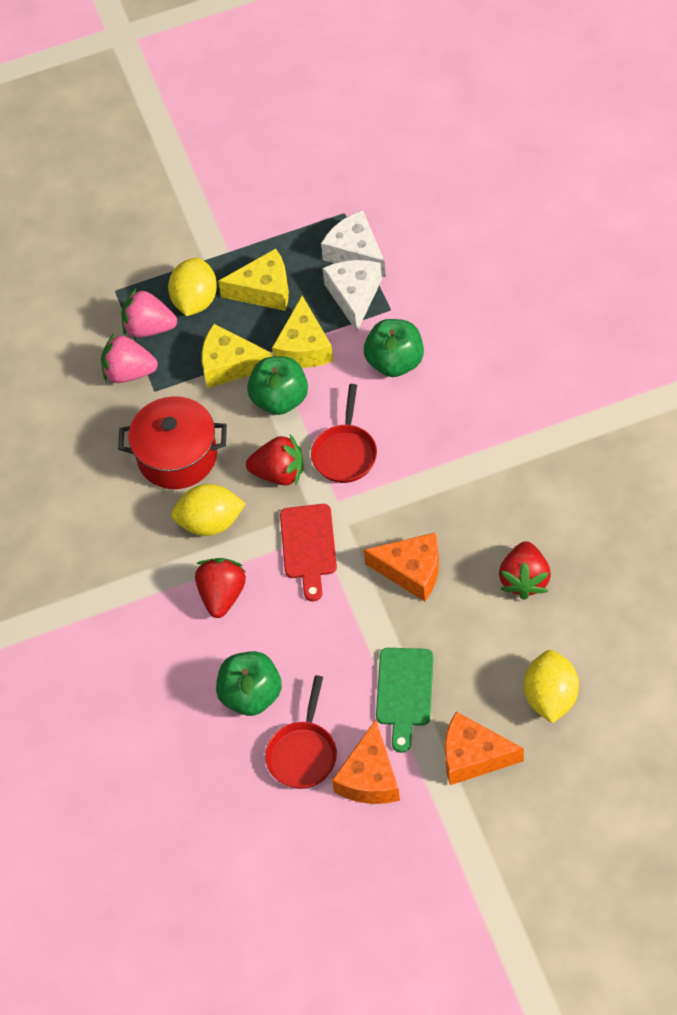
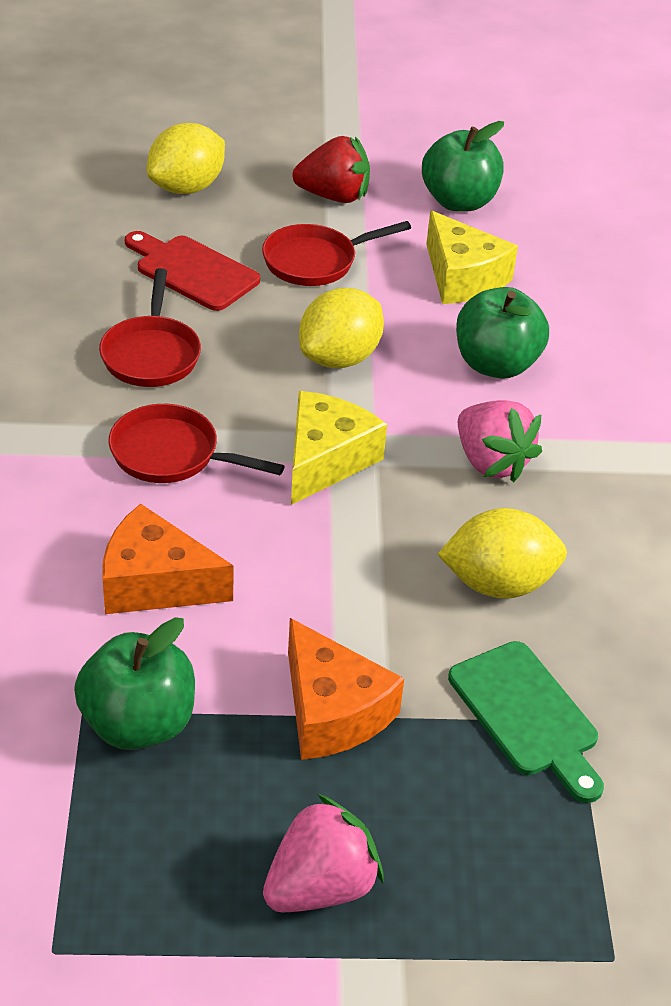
orange cheese: [332,720,400,804] [364,532,439,601] [445,712,524,785] = 3 -> [102,504,234,614] [288,618,404,760] = 2
red pan: [265,675,337,789] [311,384,377,483] = 2 -> [99,268,201,387] [108,404,285,483] [262,221,411,286] = 3
red pot: [118,396,227,489] = 1 -> none = 0
red strawberry: [195,558,246,618] [246,434,303,486] [499,541,551,600] = 3 -> [292,136,370,203] = 1
white cheese: [321,210,386,277] [322,260,382,331] = 2 -> none = 0
yellow cheese: [202,324,272,388] [218,248,289,311] [272,296,333,368] = 3 -> [291,391,387,505] [426,211,518,304] = 2

